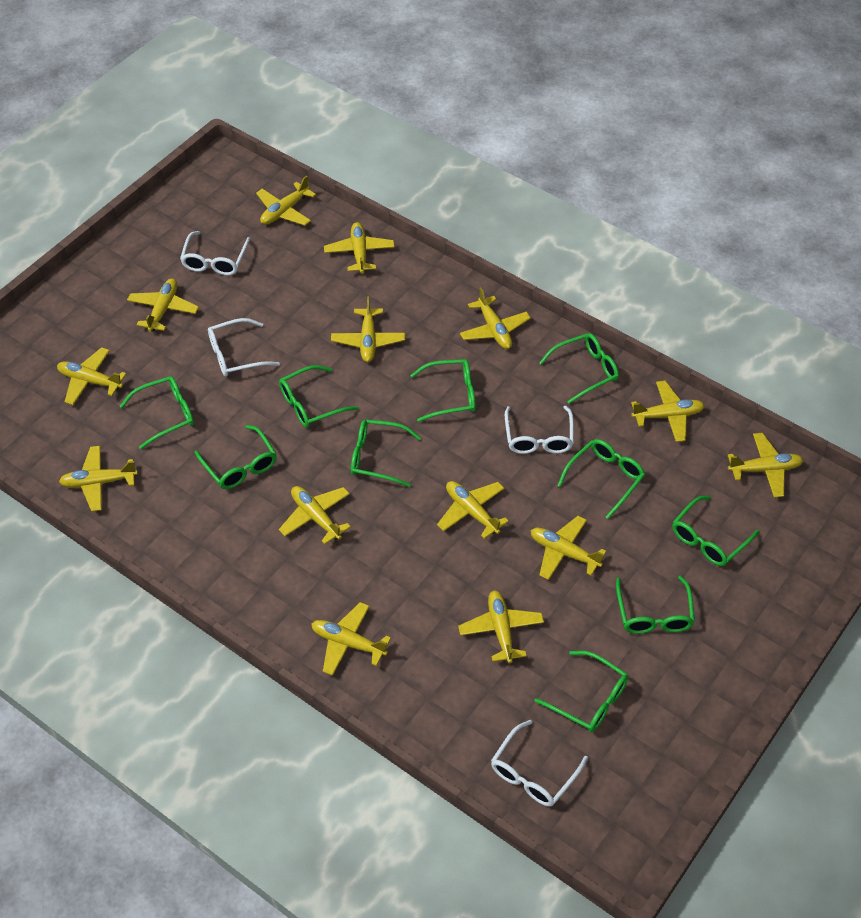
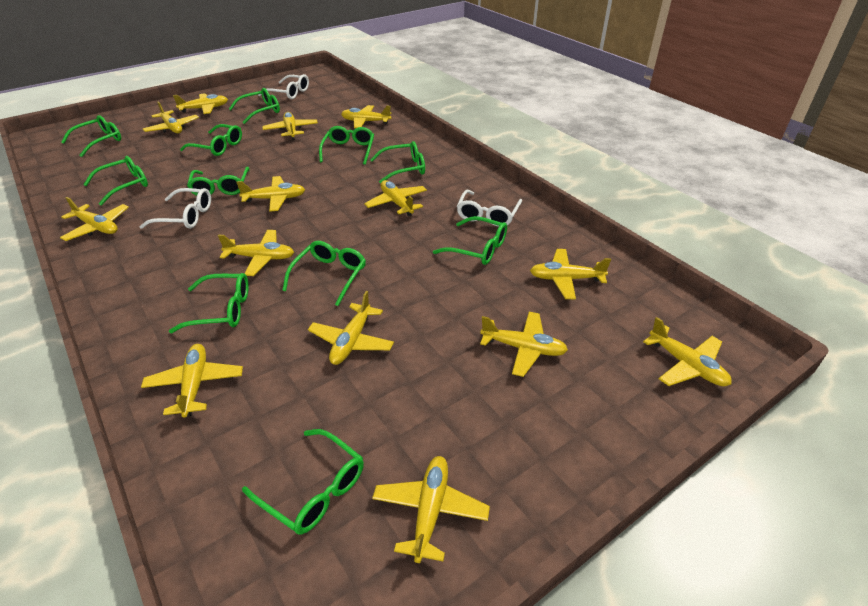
green glasses: [120,376,194,449] [195,425,277,489] [279,365,359,428] [351,419,421,487] [410,359,476,422] [535,651,628,732] [539,333,619,404] [557,439,645,519] [616,575,695,634] [672,496,759,566] = 10 -> [61,115,121,157] [83,156,148,206] [169,273,249,333] [180,124,242,156] [187,167,249,196] [229,88,280,124] [242,429,364,535] [282,241,366,306] [319,126,374,165] [370,141,425,184] [433,216,507,265] = 11
white glasses: [180,231,250,275] [208,318,280,377] [491,720,588,807] [505,406,574,454] = 4 -> [139,188,211,229] [258,74,309,99] [457,190,522,227] = 3

